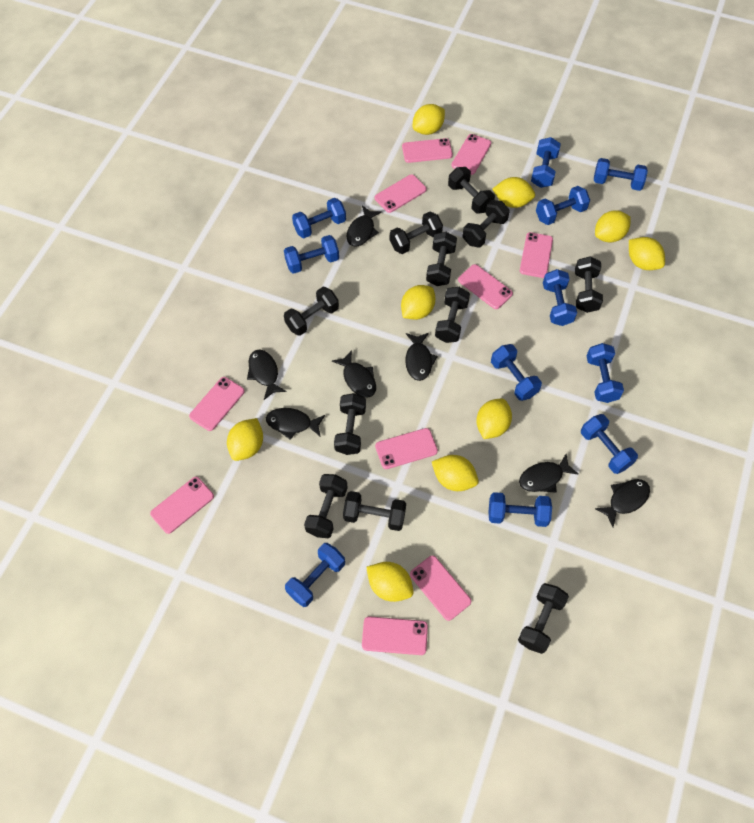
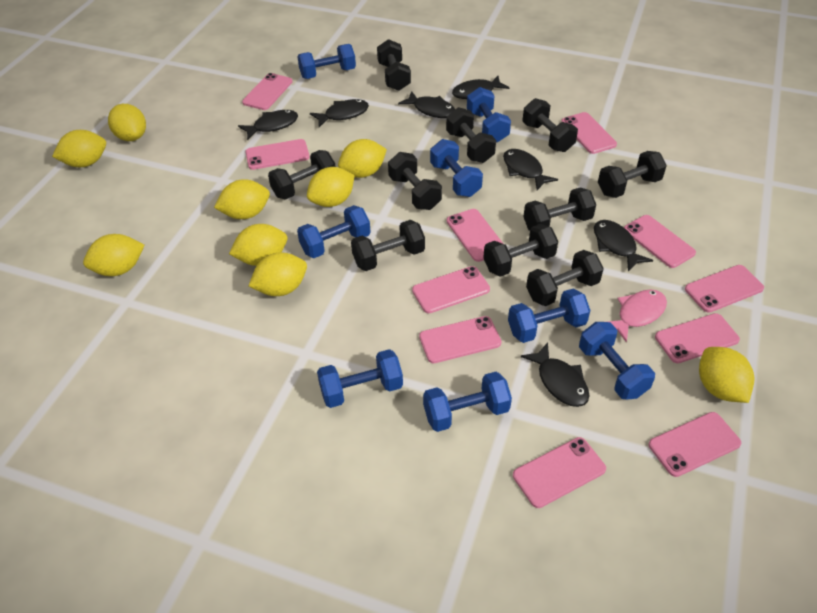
black dumbbell: [284,287,339,336] [304,474,348,538] [334,393,366,455] [343,491,406,531] [390,211,443,254] [426,232,457,286] [435,287,470,343] [448,167,495,214] [462,200,510,247] [518,583,569,654] [575,256,603,313] = 11 -> [268,150,335,200] [351,220,425,271] [377,39,411,91] [388,152,442,210] [446,107,496,163] [483,224,558,277] [522,98,578,152] [523,188,596,231] [526,250,604,306] [598,151,667,198] = 10
blue dumbbell: [284,235,339,274] [285,543,345,607] [292,198,346,238] [489,492,552,527] [491,344,542,401] [531,137,561,188] [536,186,590,225] [543,269,577,326] [581,414,638,474] [587,343,624,403] [594,158,648,191] = 11 -> [297,44,356,79] [297,205,371,258] [317,349,403,408] [423,372,512,432] [430,139,483,197] [467,87,511,142] [508,288,591,343] [579,322,655,400] = 8
pink fish: none = 0 -> [608,290,667,343] = 1
pink phone: [150,477,214,534] [189,377,245,431] [362,616,428,655] [375,174,427,213] [375,428,438,469] [402,138,453,163] [410,556,471,621] [451,134,491,175] [458,264,513,309] [520,232,553,278] = 10 -> [242,73,292,110] [245,139,310,170] [412,266,490,313] [419,316,501,363] [447,209,503,262] [513,437,606,508] [561,112,617,154] [624,215,696,268] [649,412,741,477] [655,313,740,363] [685,265,764,313] = 11

